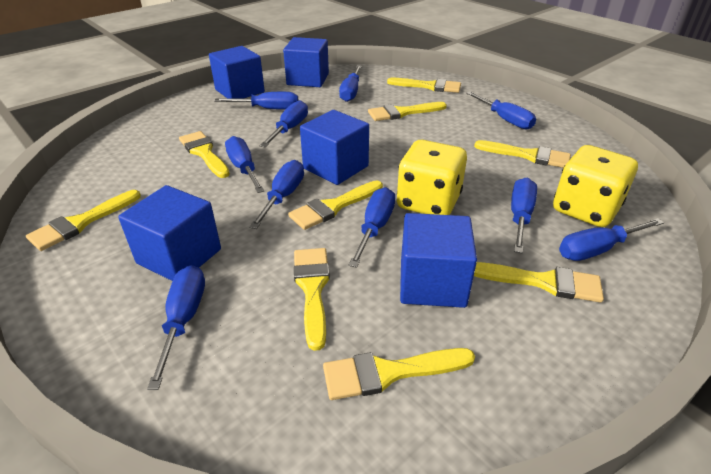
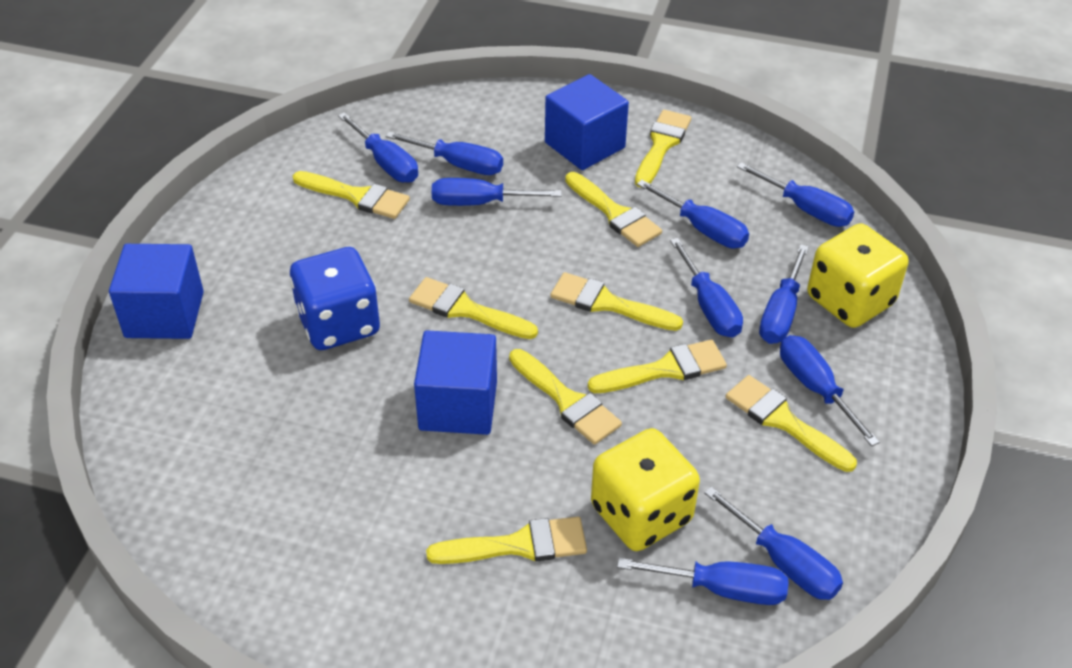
blue cube: [118,185,221,281] [209,46,265,99] [283,37,329,87] [300,110,369,185] [400,213,477,308] = 5 -> [109,244,204,339] [414,330,497,435] [545,74,629,170] = 3
blue dice: none = 0 -> [290,247,380,350] = 1

